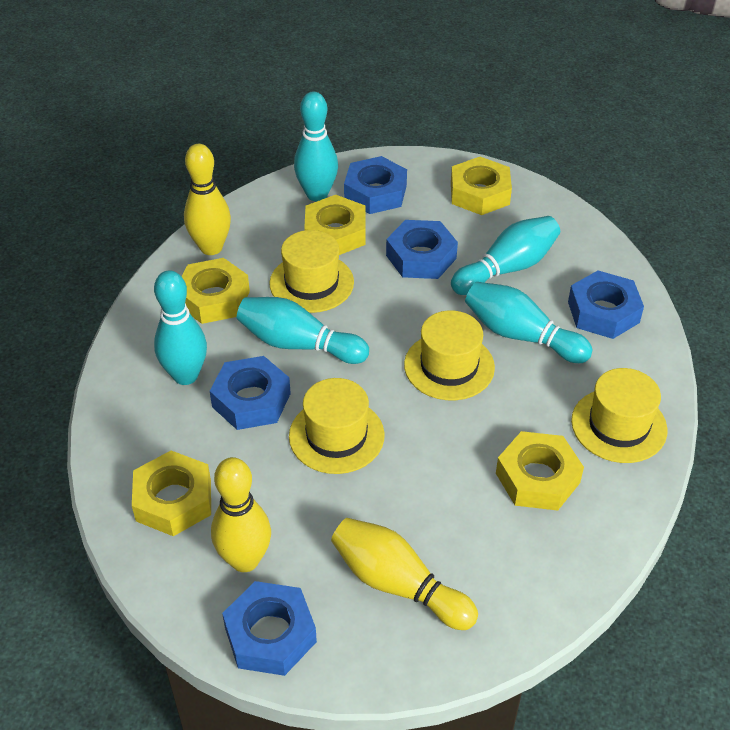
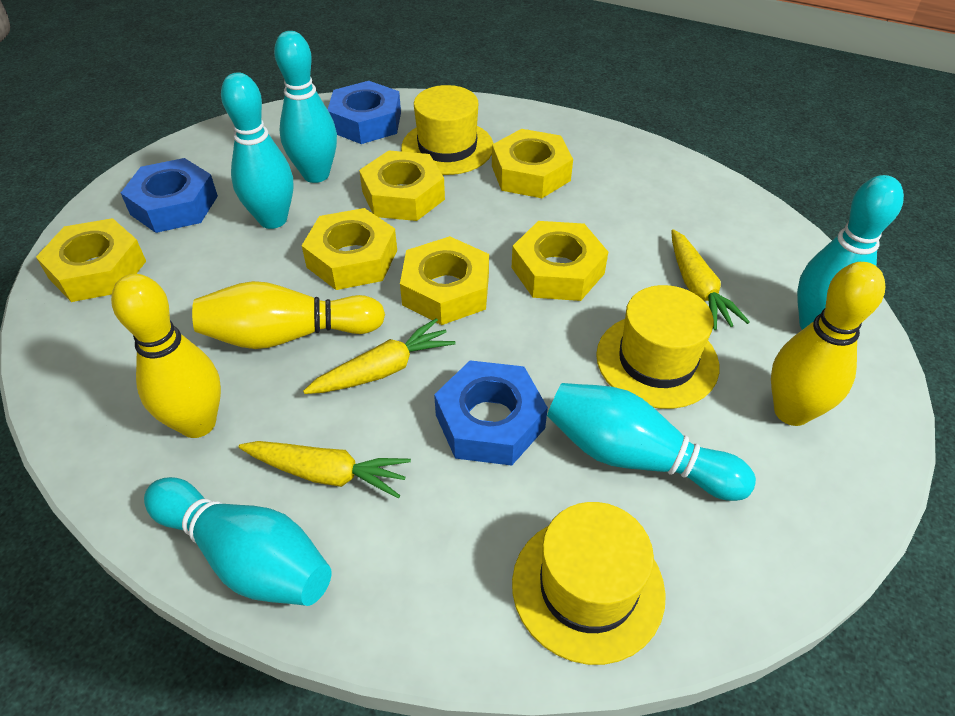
blue nut: [210,356,291,430] [222,581,317,676] [344,156,407,214] [386,220,458,279] [568,270,644,339] = 5 -> [121,158,218,233] [327,81,401,144] [434,360,548,466] = 3
yellow carrot: none = 0 -> [239,441,411,499] [303,318,455,394] [671,229,750,330] = 3
yellow hat: [269,230,354,313] [289,378,385,474] [404,310,495,400] [571,368,667,463] = 4 -> [401,85,493,175] [512,502,666,665] [596,285,719,409] = 3
yellow nut: [132,451,211,536] [181,258,250,324] [304,195,366,255] [451,157,512,215] [496,431,584,510] = 5 -> [36,218,146,302] [302,208,397,290] [359,150,445,221] [400,236,489,325] [492,129,573,198] [512,221,608,301] = 6

